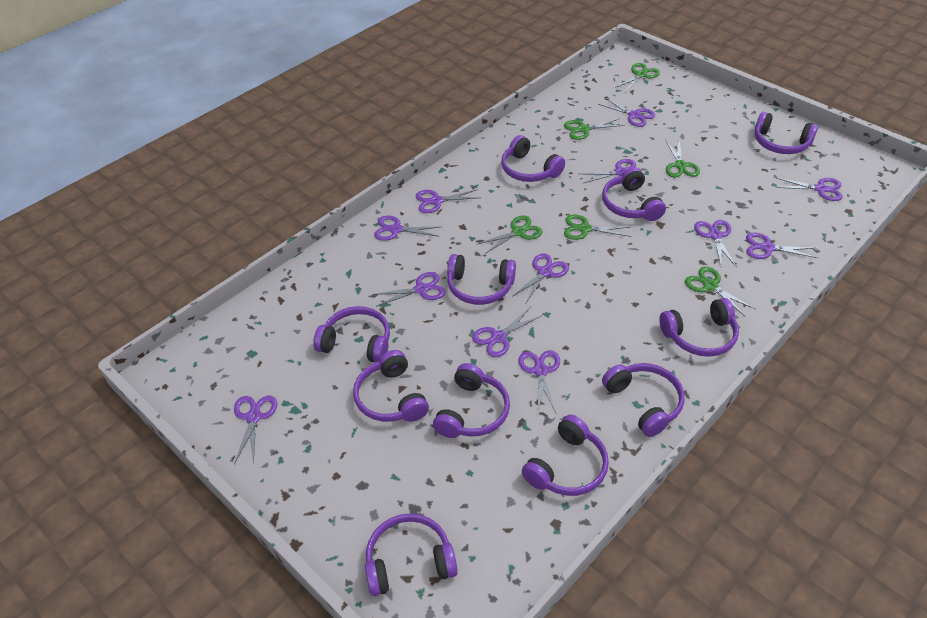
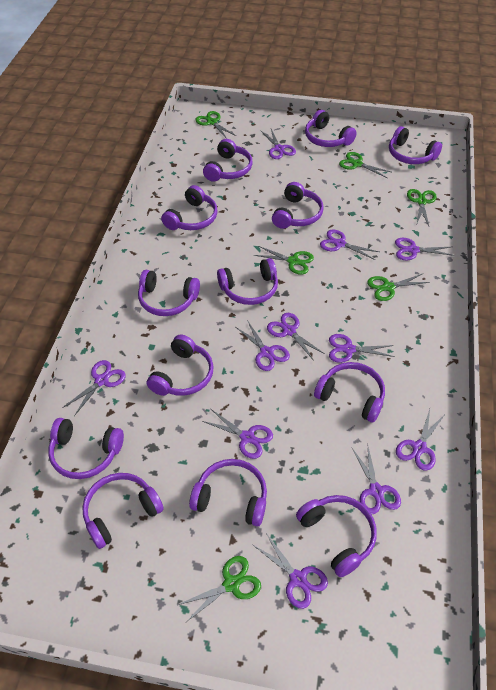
purple headphones: [313,306,390,362] [353,350,429,422] [365,513,458,596] [433,363,510,438] [447,254,516,305] [501,135,565,182] [522,415,609,496] [602,167,666,221] [602,363,685,437] [659,298,739,357] [755,112,818,154] = 11 -> [48,418,124,479] [82,473,164,549] [138,270,200,316] [147,334,214,396] [161,185,218,230] [189,459,267,526] [203,139,253,182] [217,258,278,305] [272,182,324,229] [296,495,377,577] [305,110,357,147] [314,362,385,423] [389,126,442,164] = 13
purple scissors: [234,396,277,464] [372,272,446,307] [374,216,440,241] [416,189,480,213] [472,307,542,357] [512,253,569,303] [518,350,560,413] [580,159,636,183] [598,97,655,127] [694,220,737,267] [746,233,818,259] [776,178,843,201] = 12 -> [62,360,126,416] [202,409,273,459] [236,320,290,371] [253,533,328,609] [261,129,296,159] [267,313,325,361] [320,230,379,260] [329,334,395,363] [352,447,401,515] [395,238,455,260] [396,409,445,471] = 11

